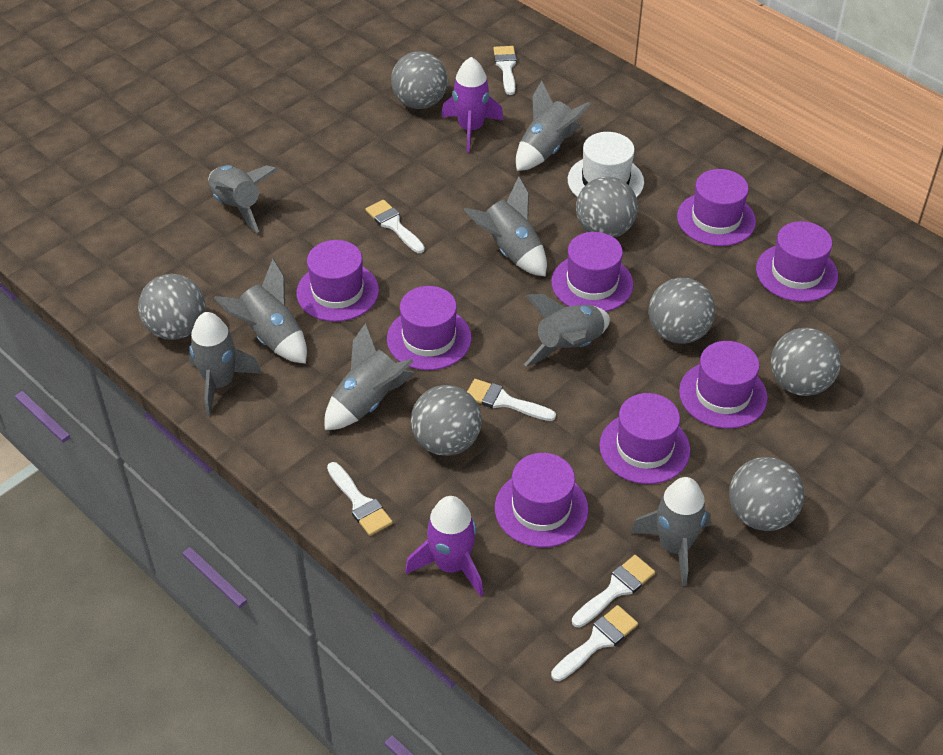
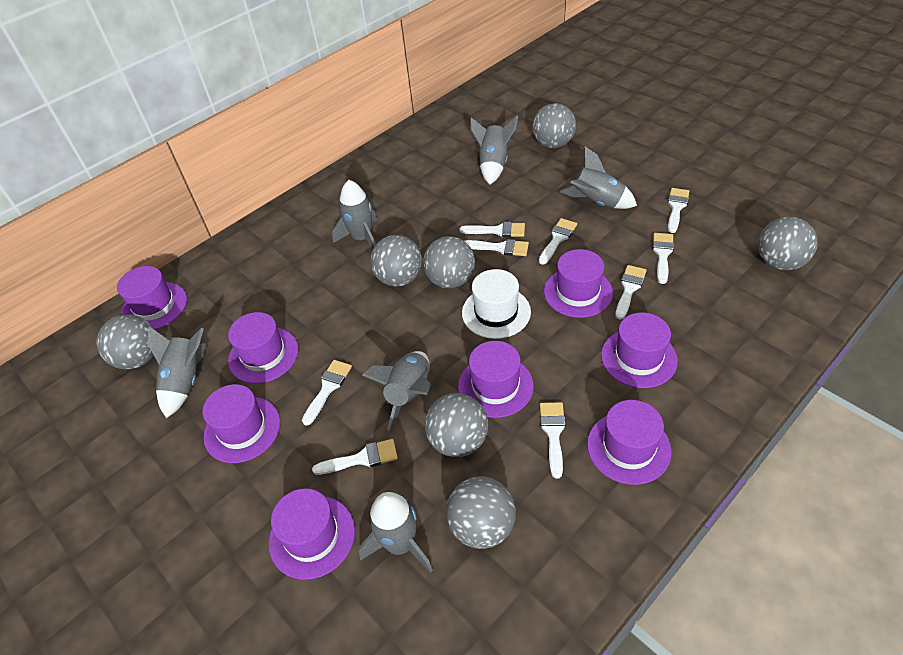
grey rocket: [189,312,261,416] [208,165,278,233] [214,259,307,364] [325,323,415,430] [464,176,547,276] [516,81,590,171] [524,294,610,366] [631,477,711,586] = 8 -> [147,326,207,418] [332,180,378,249] [358,492,433,573] [362,351,431,431] [470,115,518,185] [560,146,637,209] = 6
purple rocket: [405,496,483,597] [441,57,504,152] = 2 -> none = 0
white brush: [327,462,393,536] [365,200,425,253] [467,379,556,421] [493,46,517,95] [551,605,638,681] [572,555,655,628] = 6 -> [302,360,352,426] [312,439,398,475] [459,222,525,237] [465,239,529,256] [539,218,577,265] [540,402,566,478] [615,265,647,320] [653,233,674,284] [668,188,689,233] = 9

